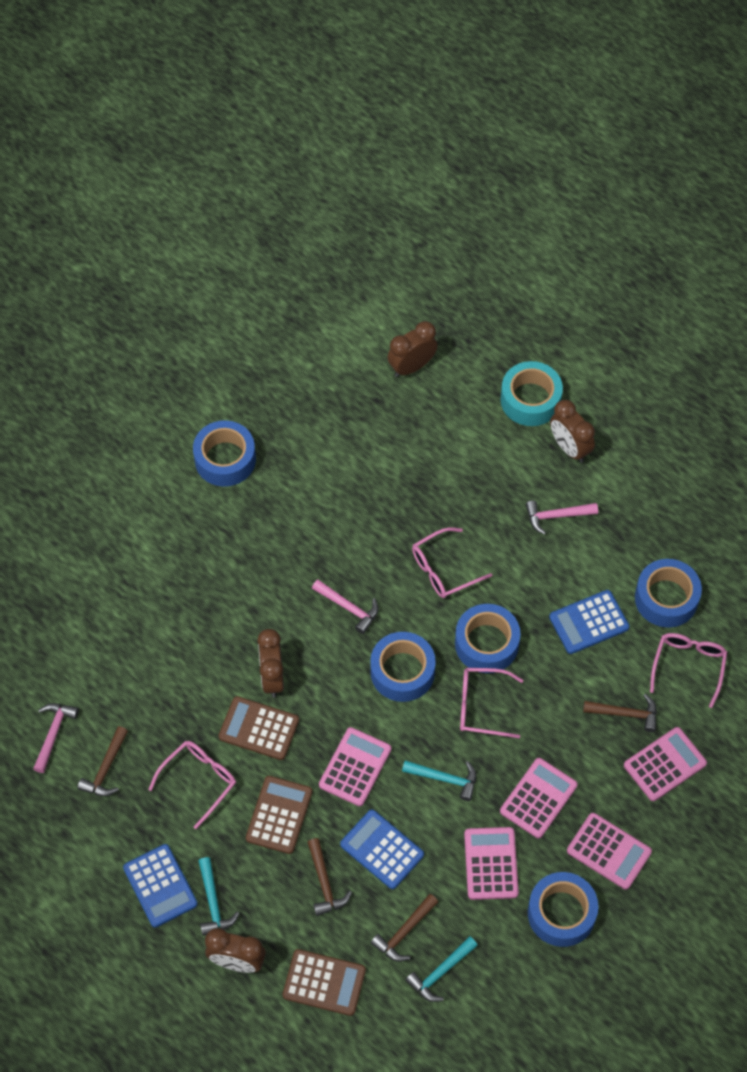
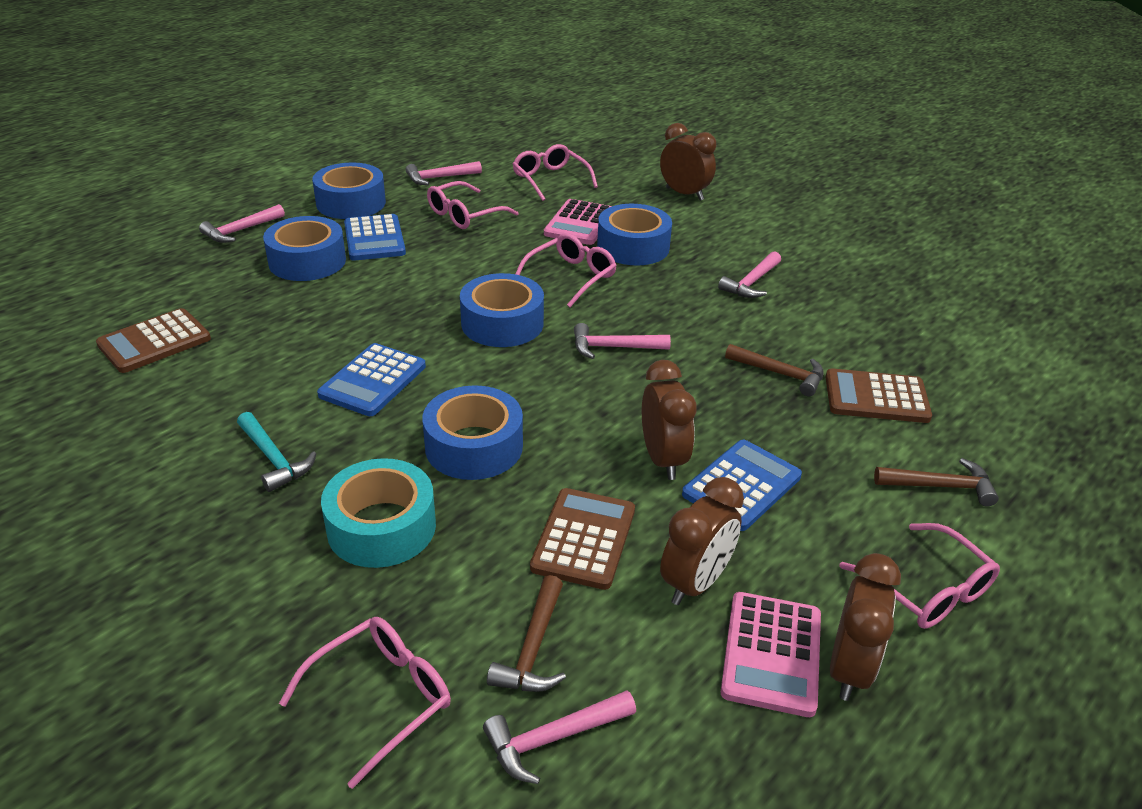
brown hammer: [77,726,128,796] [307,838,352,916] [371,894,438,962] [583,694,657,732] = 4 -> [487,575,566,692] [725,344,824,396] [874,458,999,506] = 3
pink calculator: [319,727,391,806] [464,827,519,900] [500,758,578,838] [567,813,652,890] [624,727,707,801] = 5 -> [544,199,612,245] [721,592,821,717] = 2
pink glasses: [148,741,236,829] [412,527,492,598] [460,668,523,738] [650,633,727,708] = 4 -> [279,617,451,789] [427,181,518,229] [513,144,598,201] [516,233,617,307] [839,523,1000,629] = 5
pink hammer: [33,703,79,773] [312,580,379,634] [526,500,598,535] = 3 -> [199,204,285,243] [406,161,482,185] [483,691,636,784] [574,323,671,359] [718,251,781,298] = 5
turquoise hammer: [198,857,240,936] [402,760,476,801] [405,936,478,1002] = 3 -> [237,412,316,492] = 1

